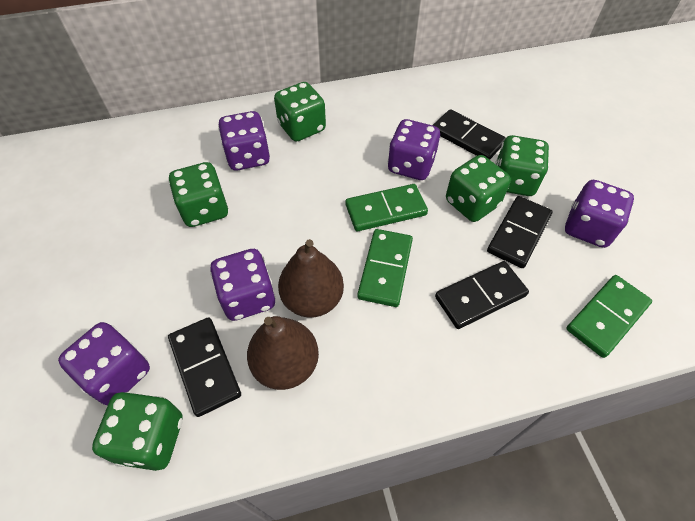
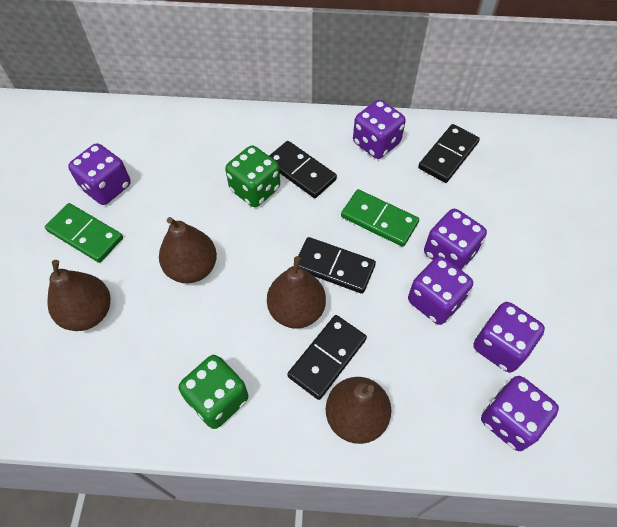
brown pear: [247,316,319,390] [278,239,344,318] = 2 -> [47,260,111,331] [159,217,217,283] [267,256,326,329] [326,377,391,444] = 4
green dice: [92,392,183,471] [169,162,228,227] [274,82,326,141] [446,155,511,222] [495,135,549,196] = 5 -> [179,355,248,429] [225,146,280,207] = 2
green domino: [346,184,428,231] [357,229,413,307] [566,275,652,358] = 3 -> [45,203,123,263] [341,189,419,247] = 2
purple dice: [58,322,150,405] [210,249,276,321] [218,111,270,171] [388,119,440,180] [565,180,634,248] = 5 -> [68,143,131,205] [353,100,406,159] [408,257,473,325] [424,209,487,271] [474,302,545,373] [481,376,559,451] = 6

